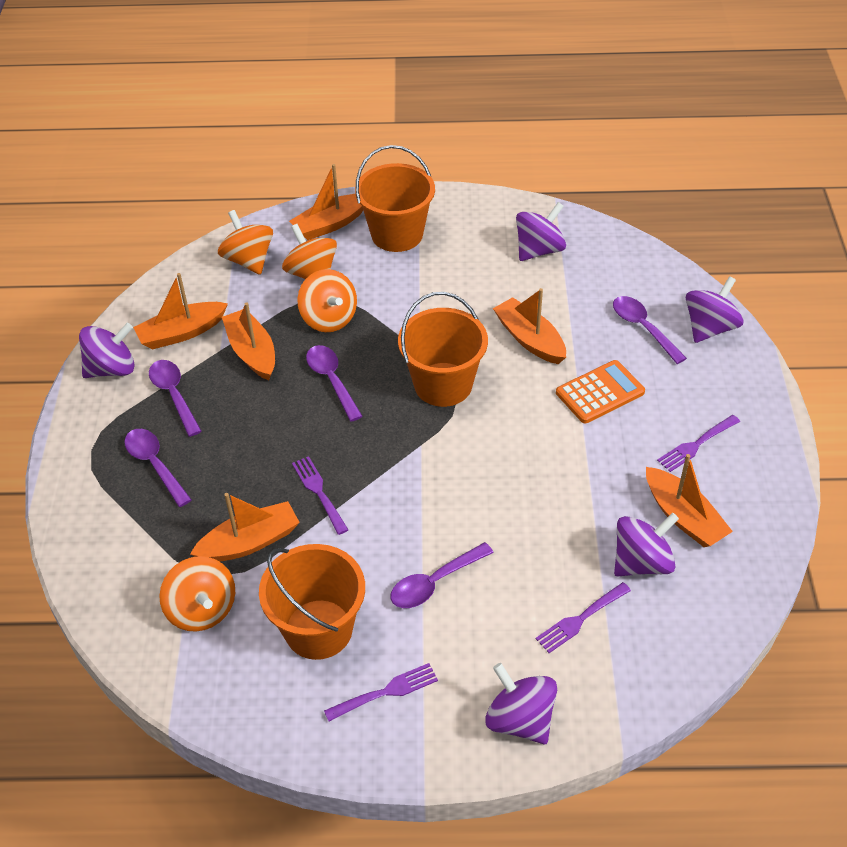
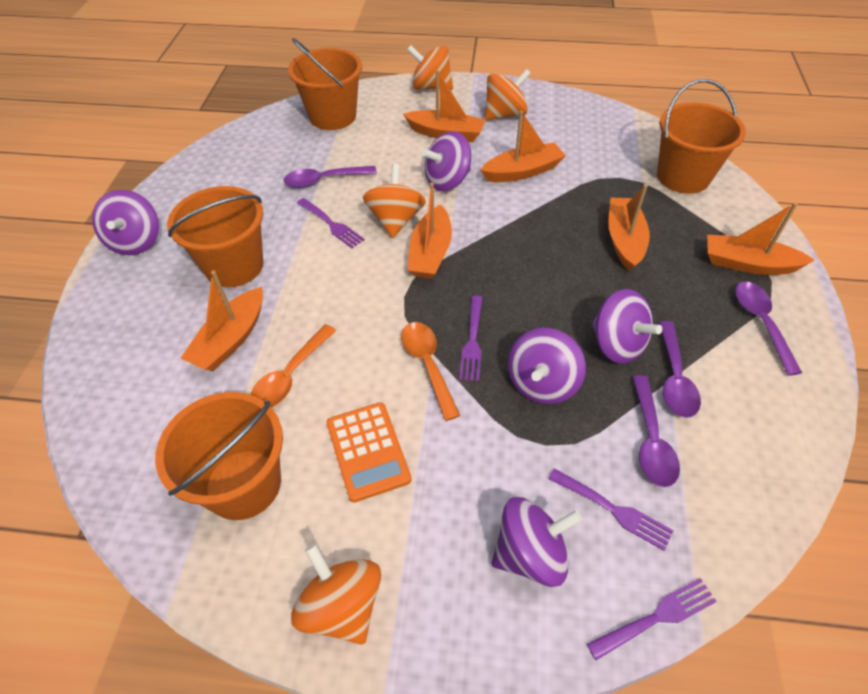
orange bucket: [259,544,365,660] [355,145,435,252] [398,292,488,407] = 3 -> [155,392,283,520] [167,186,263,287] [288,38,362,130] [657,79,746,194] = 4
orange spoon: none = 0 -> [250,324,337,408] [401,322,460,421] = 2
purple spoon: [124,429,192,507] [149,360,202,437] [306,345,363,422] [391,542,494,608] [613,296,687,364] = 5 -> [283,166,377,188] [632,375,680,487] [659,321,701,418] [735,282,802,376] = 4

